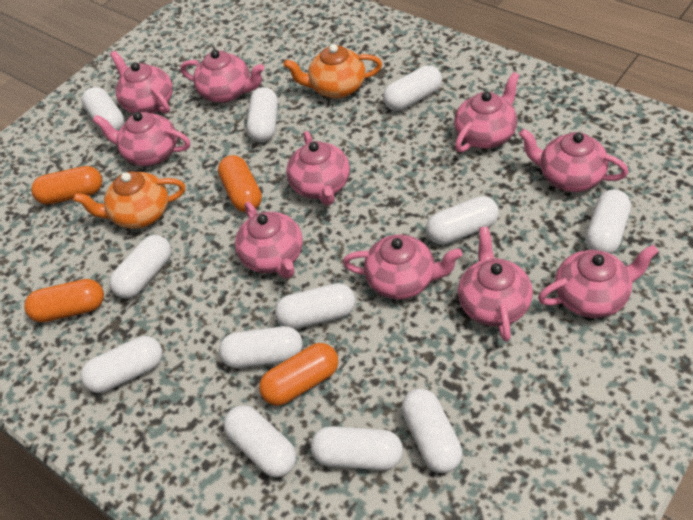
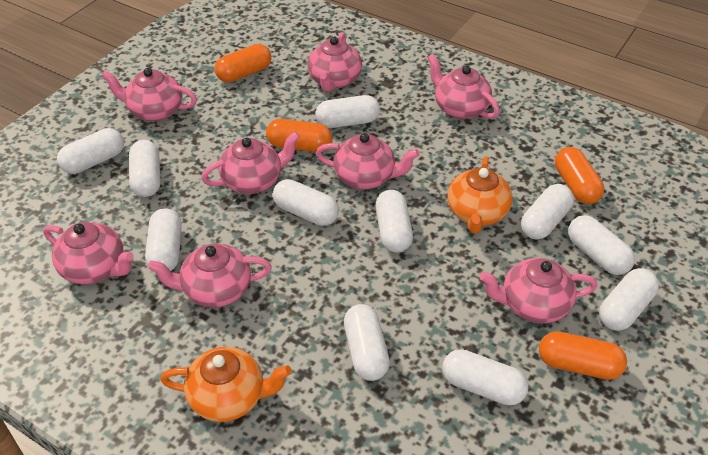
pink teapot: [93,112,190,166] [110,51,173,114] [180,50,264,103] [235,202,303,278] [286,131,350,205] [343,234,462,299] [454,72,520,152] [458,226,533,342] [519,129,629,192] [538,245,659,318] = 10 -> [43,222,134,284] [102,68,197,121] [148,243,272,307] [201,132,300,194] [307,33,362,92] [316,133,420,189] [427,54,499,119] [480,258,597,323] = 8
white capsule: [81,336,163,393] [82,87,124,131] [110,235,171,298] [219,326,303,368] [223,405,296,477] [247,87,278,142] [275,283,355,329] [311,426,403,470] [383,65,442,111] [401,388,462,473] [426,196,499,245] [585,190,631,254] = 12 -> [57,128,124,174] [129,140,160,197] [145,208,182,272] [273,179,339,226] [315,95,380,128] [344,304,390,381] [376,190,413,253] [442,349,529,405] [521,184,574,240] [568,215,635,275] [599,268,659,331] = 11

